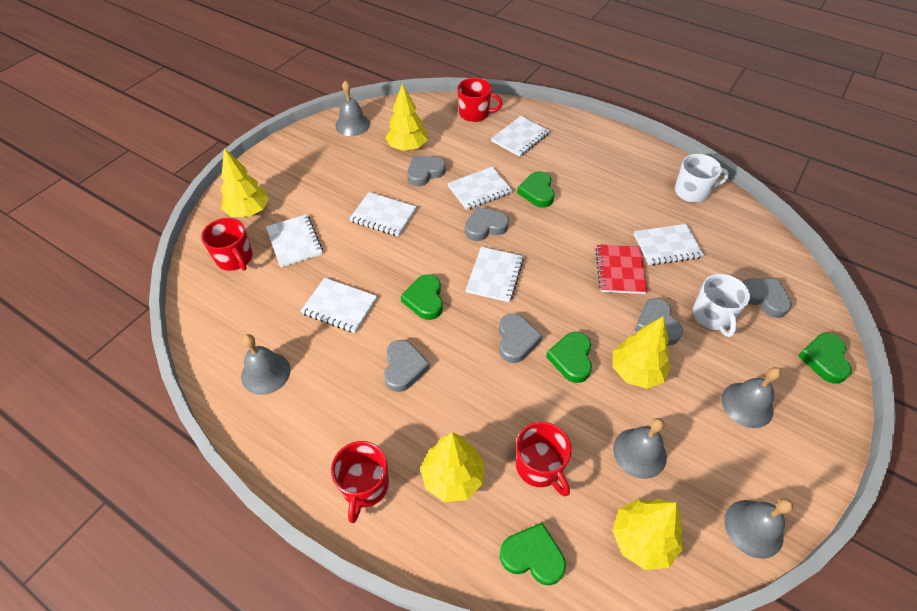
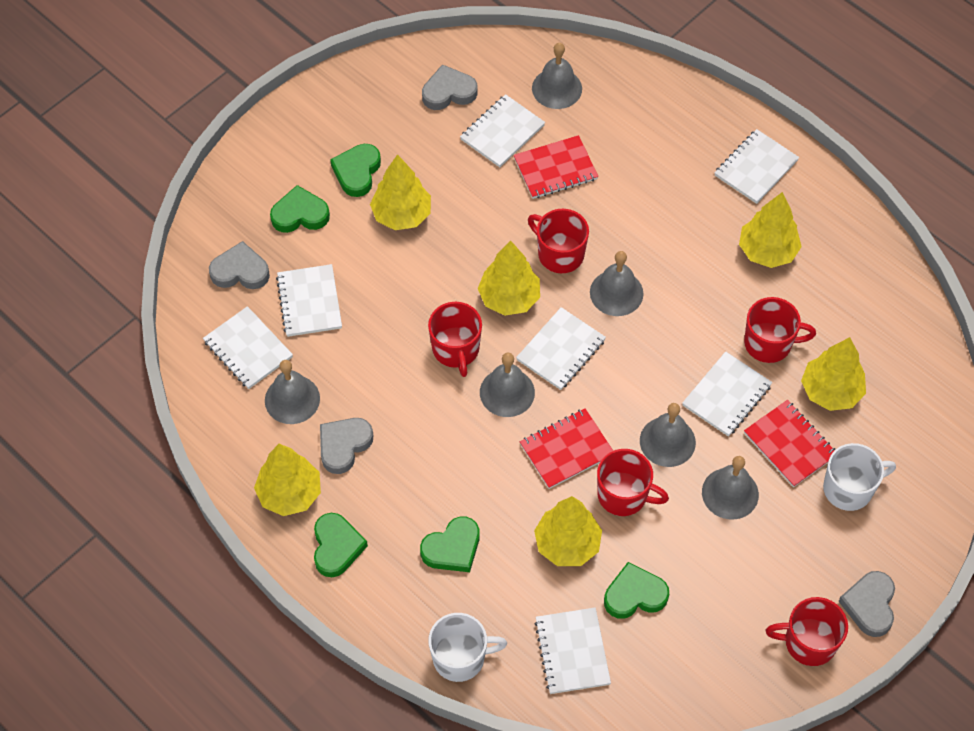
grey bell: [241,334,291,395] [335,80,370,136] [613,418,667,479] [721,367,781,428] [724,499,794,559] = 5 -> [265,360,320,424] [480,353,535,417] [532,43,582,109] [590,251,643,316] [640,403,696,467] [702,456,759,520] = 6
grey heart: [384,340,430,392] [407,156,446,186] [465,206,509,241] [499,313,543,363] [635,298,683,345] [743,278,792,318] = 6 -> [209,241,270,289] [320,418,373,474] [422,65,478,110] [838,571,895,637] = 4
red mug: [201,218,253,271] [331,441,389,523] [457,78,503,122] [516,422,572,496] = 4 -> [428,302,482,377] [528,209,589,273] [597,449,669,516] [744,297,816,363] [766,597,848,666] = 5
red notebook: [595,245,648,294] = 1 -> [514,135,598,199] [520,408,613,489] [744,400,835,487] = 3
yellow tree: [221,148,269,217] [385,84,428,151] [420,432,485,502] [612,499,683,570] [613,317,671,389] = 5 -> [254,444,321,516] [370,154,431,230] [478,241,540,316] [534,496,602,566] [739,192,802,268] [801,337,866,411] = 6

